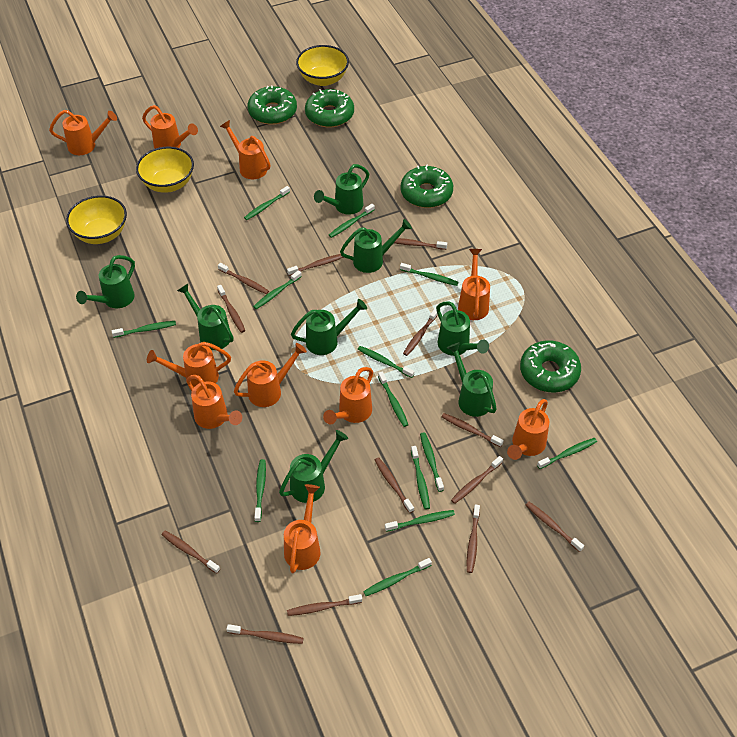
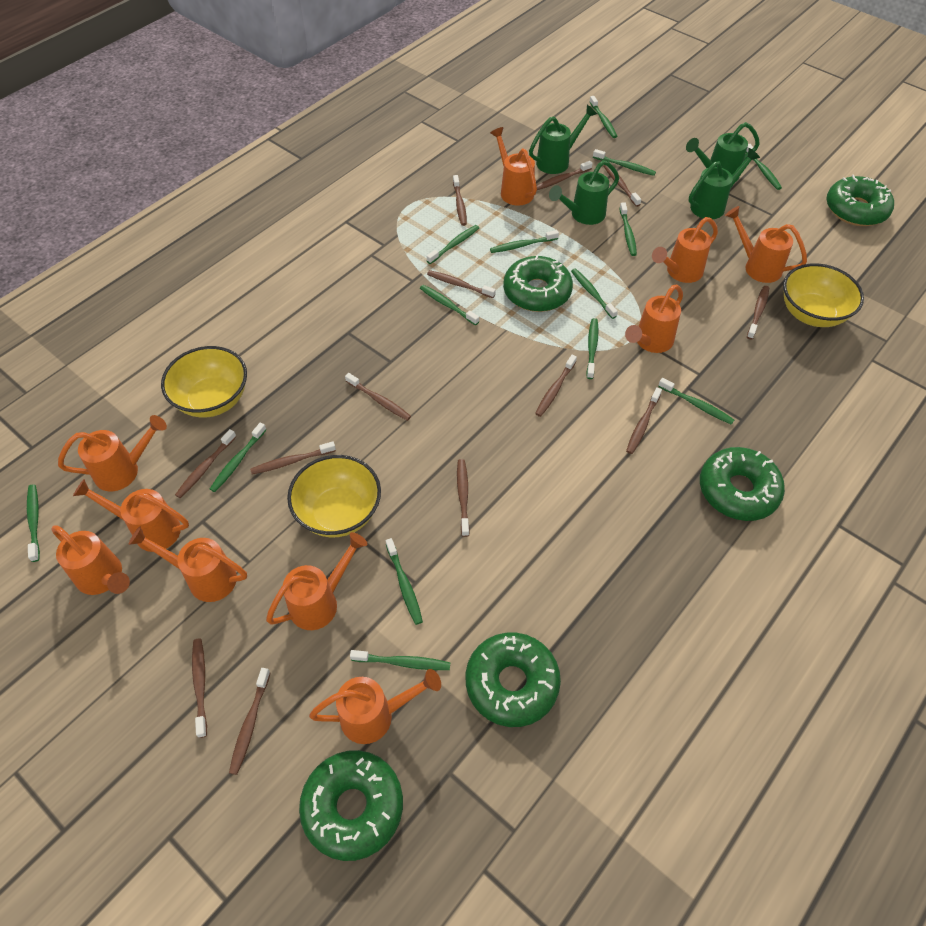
green donut: [247,86,297,125] [305,89,354,127] [401,164,453,208] [520,340,581,393] = 4 -> [299,750,403,861] [466,633,561,727] [503,255,573,312] [700,447,785,521] [826,175,894,226] = 5
green toothbrush: [112,321,176,338] [244,186,290,220] [253,270,302,309] [255,459,266,522] [329,204,375,238] [358,346,414,378] [363,558,432,596] [378,372,408,427] [385,510,455,532] [400,263,458,286] [411,446,430,510] [420,432,444,492] [537,438,597,469] = 13 -> [27,484,40,562] [210,422,267,492] [350,650,451,670] [386,538,423,625] [420,285,479,325] [427,225,479,264] [490,230,559,253] [571,268,618,319] [586,318,598,379] [589,96,617,138] [593,149,656,176] [619,202,637,256] [658,378,734,425] [746,144,782,190] = 14
green watering can: [76,255,135,308] [177,284,234,350] [279,430,348,503] [291,299,367,355] [314,164,369,215] [340,219,412,273] [436,301,489,356] [447,342,497,417] = 8 -> [529,105,597,174] [549,160,619,225] [686,122,760,180] [688,148,760,219] = 4

